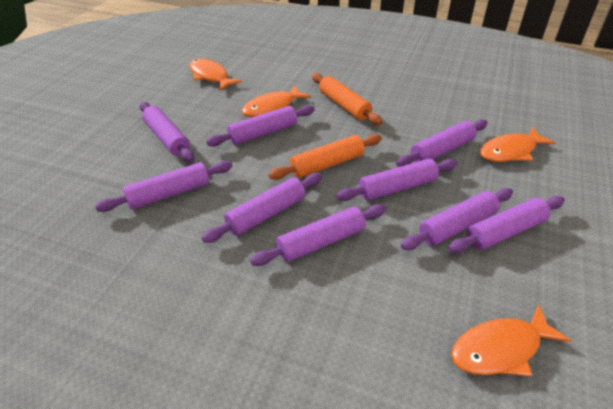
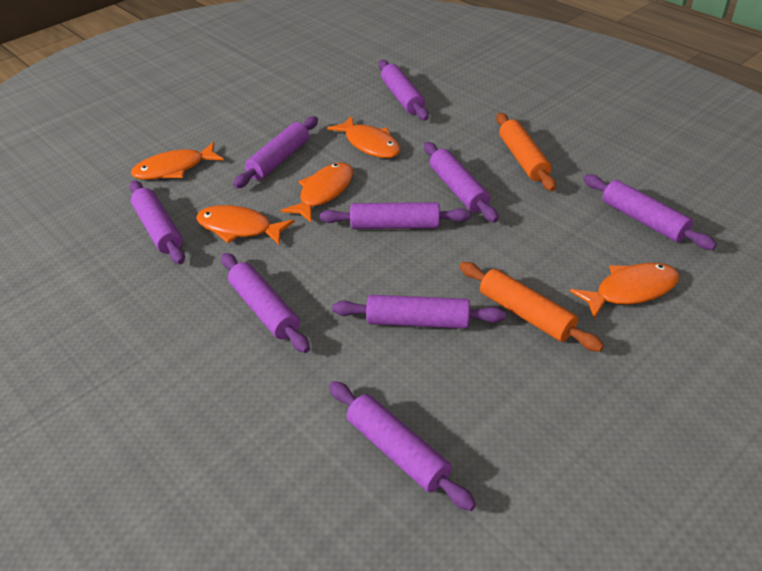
orange fish: [190,59,242,91] [242,85,311,117] [451,304,571,376] [480,127,556,162] = 4 -> [131,142,224,180] [196,205,295,245] [281,163,353,222] [327,116,400,158] [570,263,679,319] = 5

